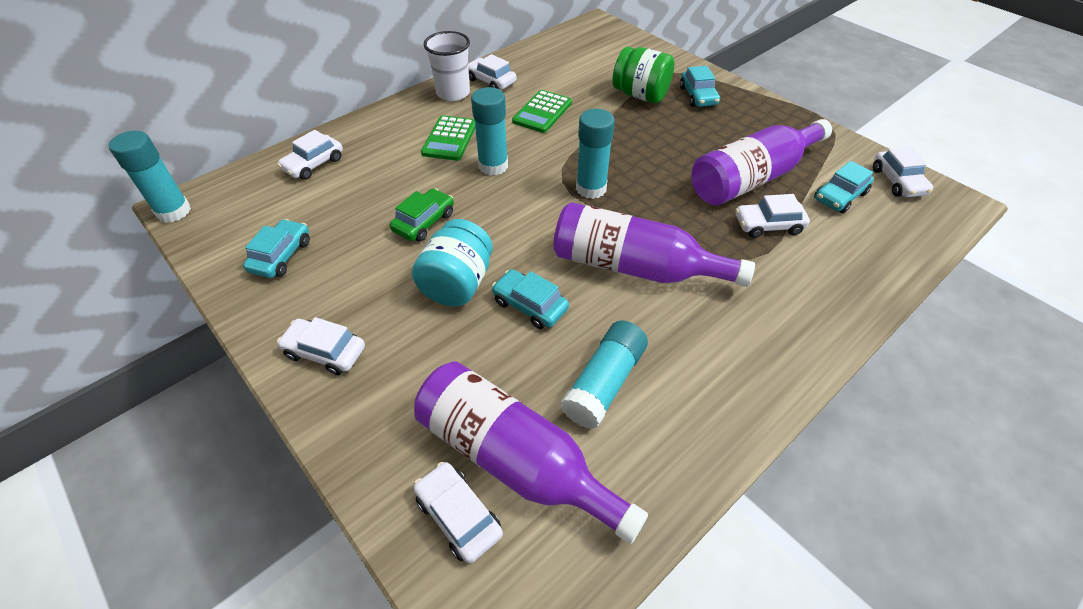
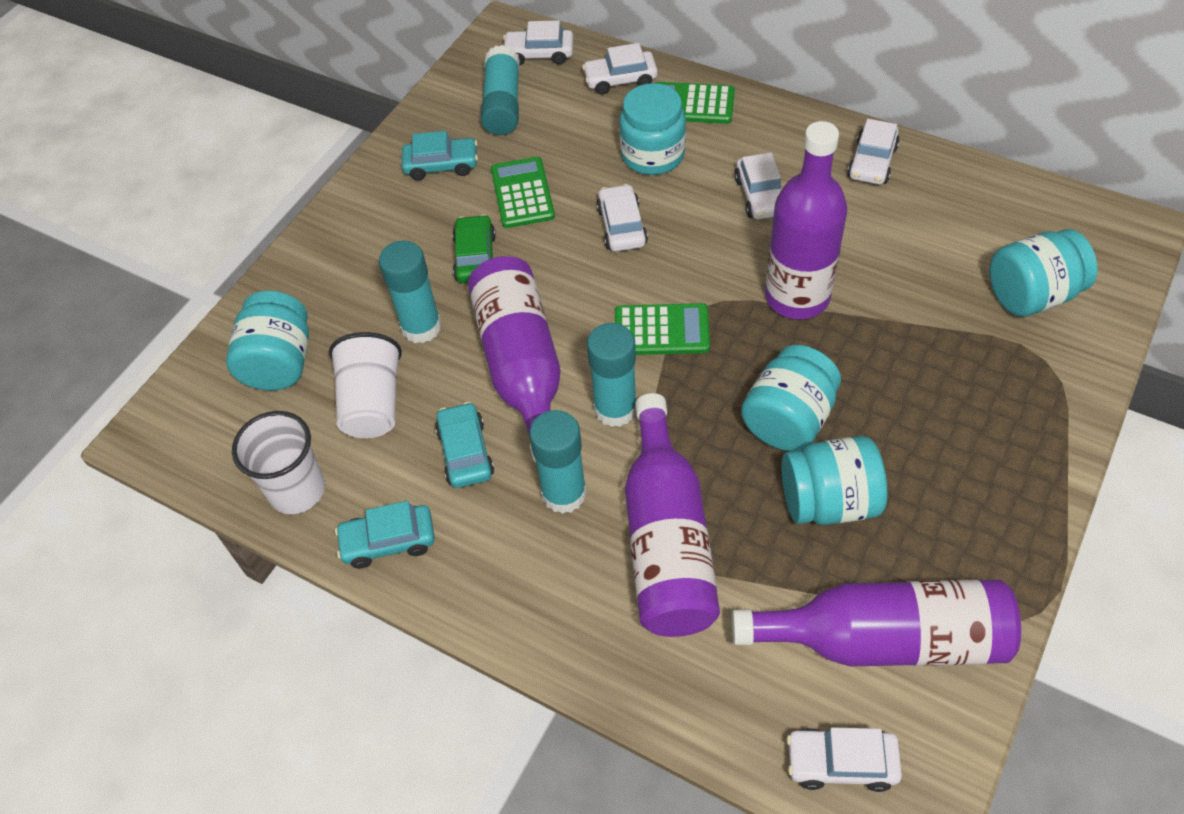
green calculator: [421,115,475,161] [512,90,572,133] = 2 -> [491,157,555,228] [615,303,710,355] [656,82,735,124] = 3
green jar: [612,47,675,103] = 1 -> none = 0
purple bottle: [414,362,648,544] [553,202,755,287] [692,119,832,205] = 3 -> [468,256,561,462] [625,393,720,637] [732,580,1021,667] [765,121,847,319] = 4
turquoise car: [243,219,310,278] [492,269,569,329] [680,66,720,107] [814,161,874,213] = 4 -> [335,501,435,569] [402,131,478,181] [435,402,494,488] = 3
turquoise jar: [412,219,493,306] = 1 -> [226,291,309,391] [619,83,686,175] [741,345,841,451] [782,436,888,525] [989,229,1098,317] = 5
white cup: [424,31,470,101] = 1 -> [232,411,325,514] [329,332,402,438] = 2

